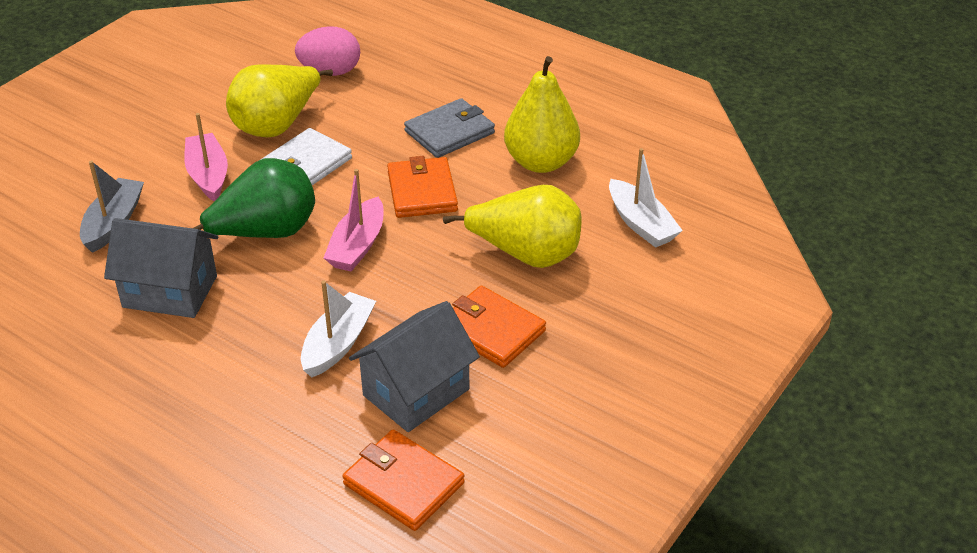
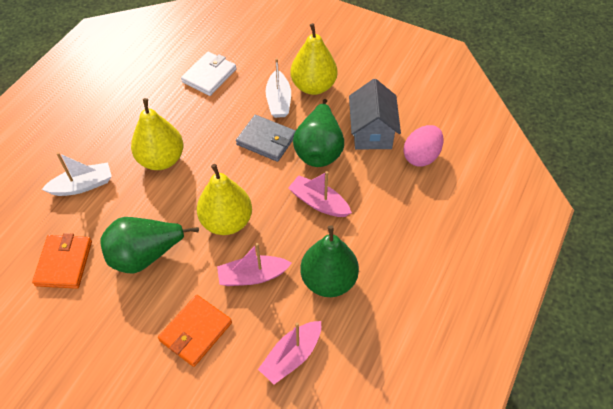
green pear: [193,158,315,238] = 1 -> [100,217,199,274] [293,99,344,167] [300,225,359,297] = 3
grey boat: [80,160,144,253] = 1 -> none = 0
grey house: [104,218,218,318] [349,301,480,432] = 2 -> [349,79,401,149] = 1
orange wallet: [342,429,465,531] [387,156,458,218] [452,285,546,368] = 3 -> [32,233,92,289] [158,295,232,367] = 2
pink boat: [184,113,228,202] [324,169,384,272] = 2 -> [217,243,292,286] [258,321,321,384] [288,171,352,217] = 3

